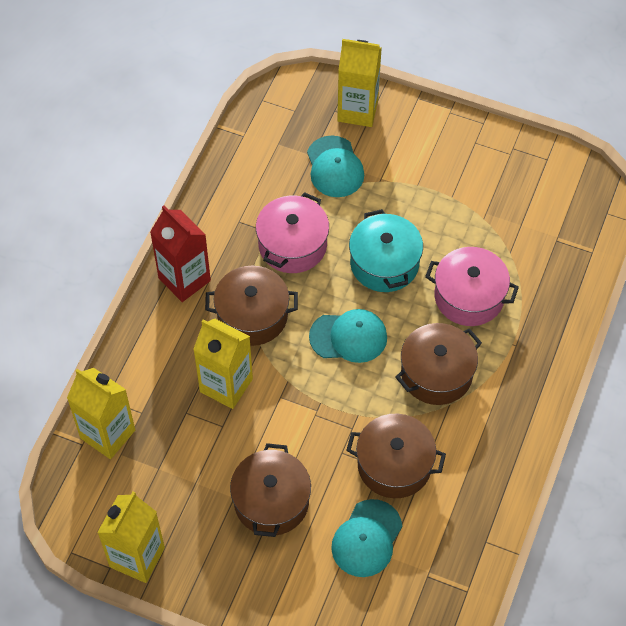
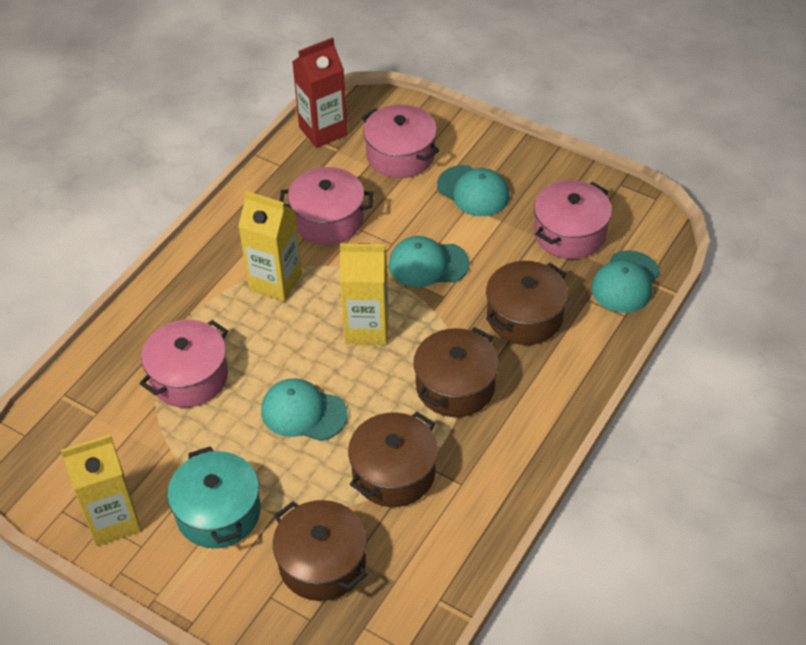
pink pot: [256,192,329,273] [425,247,519,326] = 2 -> [140,320,228,408] [279,167,374,245] [362,104,439,178] [534,180,612,259] = 4
turquoise cap: [307,136,364,197] [309,309,387,363] [331,499,402,577] = 3 -> [261,378,348,441] [389,236,470,287] [437,165,510,216] [592,250,660,313] = 4
yellow carton: [67,368,135,459] [97,492,165,583] [193,319,253,409] [337,39,382,127] = 4 -> [61,434,141,546] [238,191,302,302] [340,243,389,345] = 3

